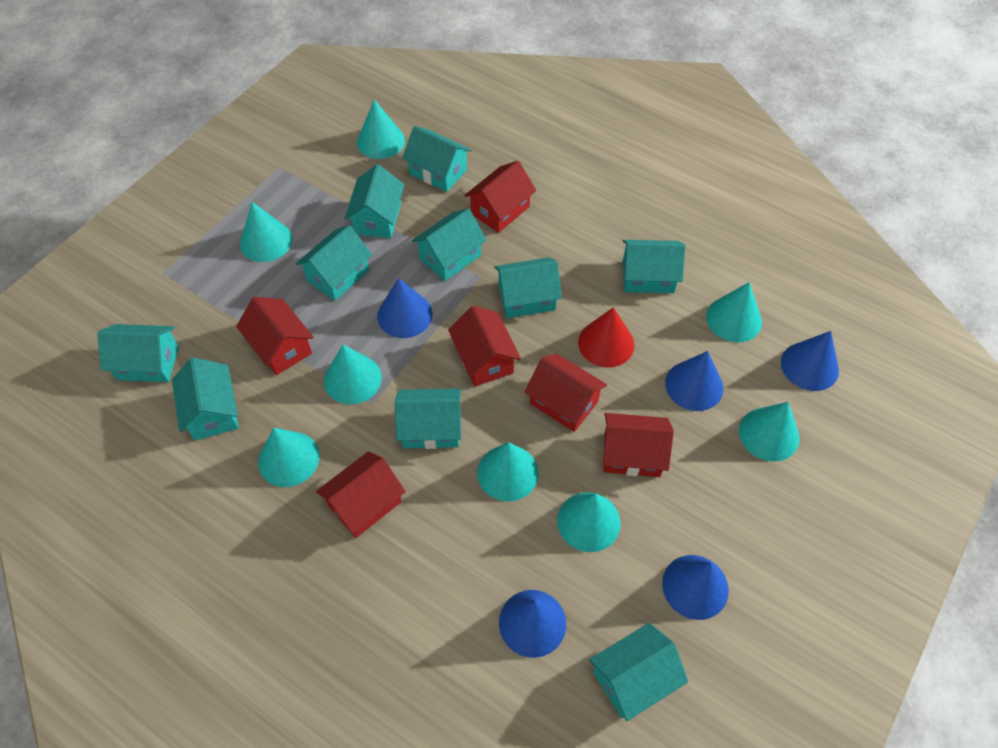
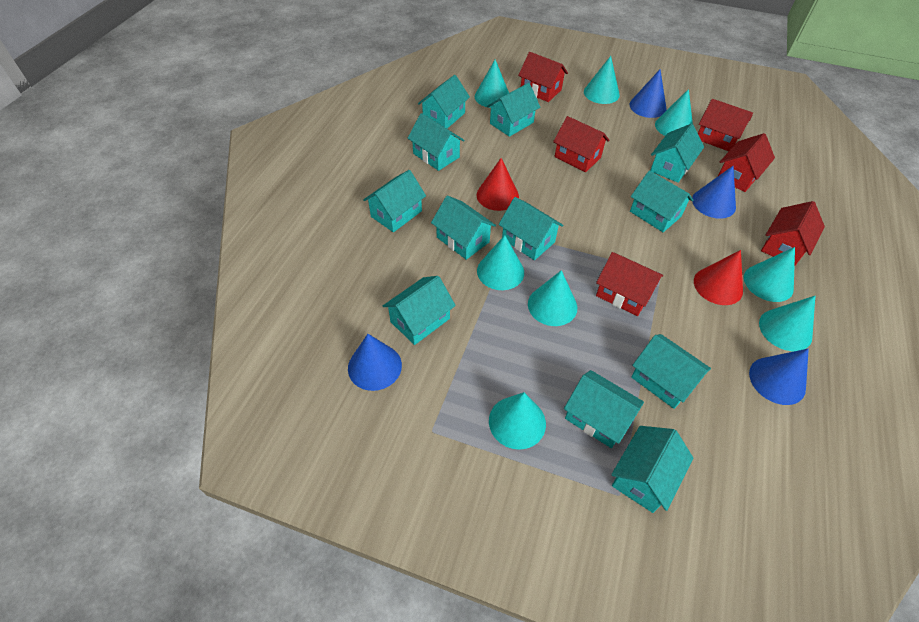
blue cone: [377,278,432,338] [499,590,566,658] [662,555,729,620] [665,351,723,411] [781,331,839,391] = 5 -> [348,334,402,391] [629,69,667,118] [692,166,736,219] [749,349,809,405] = 4
red cone: [578,307,635,368] = 1 -> [476,158,519,211] [694,250,743,305] = 2
turquoise house: [97,324,179,382] [172,358,239,441] [296,225,372,301] [344,164,405,238] [395,389,461,449] [402,126,471,192] [412,209,487,281] [494,257,562,318] [589,623,688,721] [623,240,685,293] = 10 -> [363,170,426,232] [383,276,456,345] [408,113,464,171] [418,75,470,129] [431,195,496,260] [487,83,540,137] [499,197,563,260] [564,370,644,448] [611,426,694,513] [630,170,693,232] [631,334,711,409] [650,124,704,183] = 12

